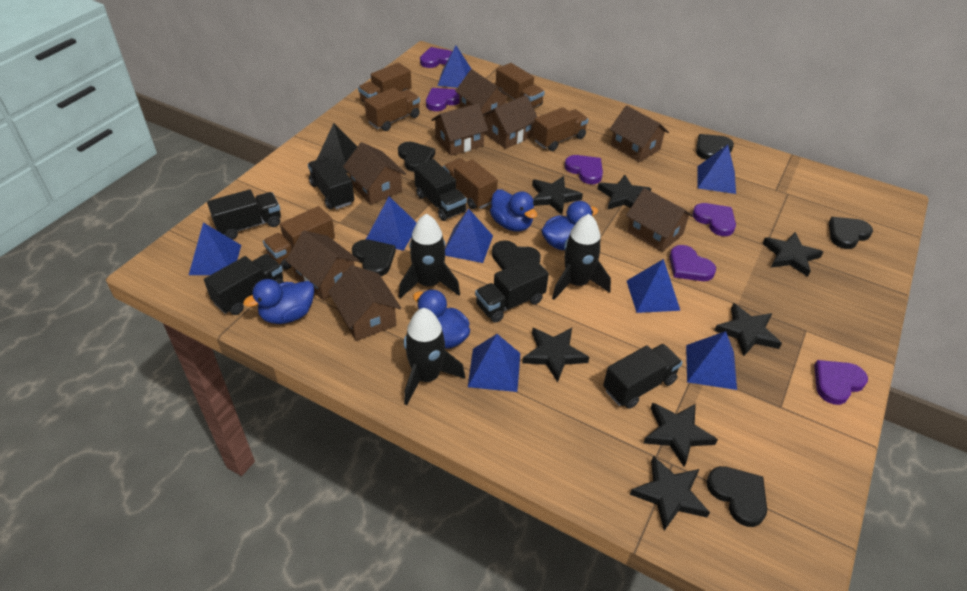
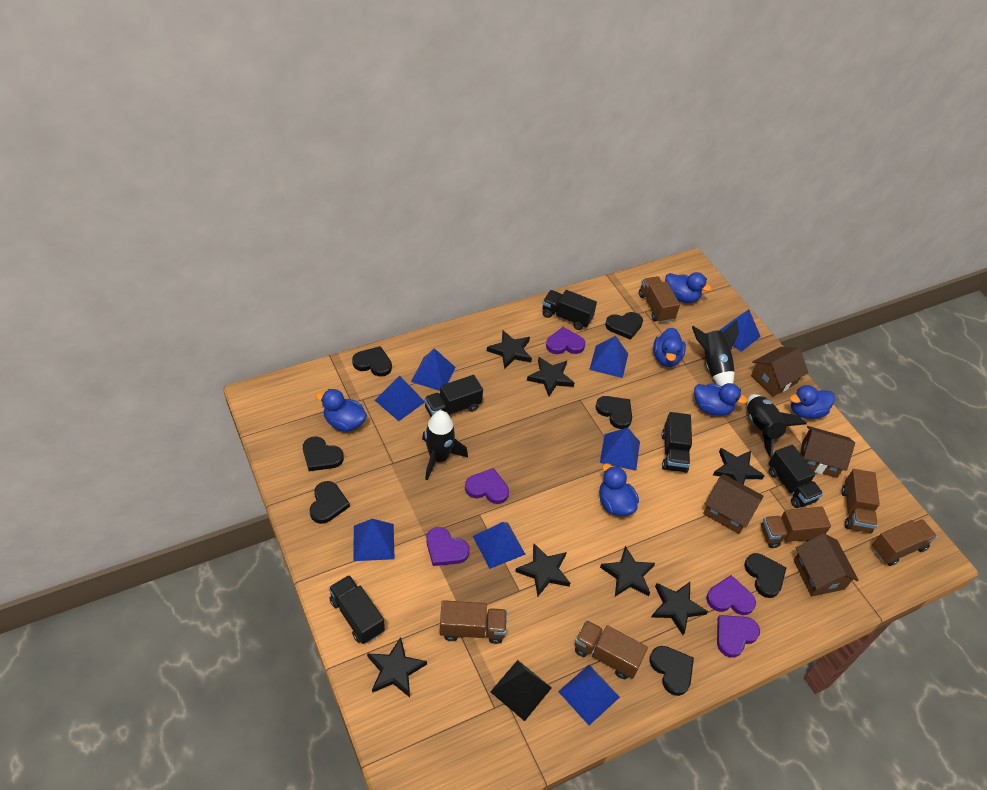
black heart: [352,239,396,276] [398,142,435,172] [492,240,541,270] [696,134,734,160] [706,466,767,527] [829,217,873,249] = 6 -> [303,437,344,471] [310,481,350,524] [352,346,392,377] [596,396,632,429] [605,312,643,340] [649,646,694,696] [744,553,787,598] = 7
black truck: [204,254,284,315] [207,189,281,240] [308,157,354,209] [414,159,467,221] [475,257,549,323] [603,344,683,409] = 6 -> [329,575,385,644] [424,375,483,417] [542,290,597,330] [662,412,692,473] [769,445,823,508] = 5
blue duck: [243,279,315,324] [413,289,470,349] [490,189,537,232] [541,201,598,250] = 4 -> [316,389,367,432] [599,463,639,516] [653,328,686,367] [665,272,712,303] [694,383,747,416] [790,385,835,419] = 6
brown house: [285,231,360,300] [328,265,401,341] [343,142,406,205] [431,103,488,156] [455,69,511,119] [483,95,537,149] [609,105,669,162] [626,188,693,252] = 8 -> [703,474,764,534] [751,347,808,397] [794,533,859,596] [801,426,855,478] = 4
purple heart: [420,47,452,68] [426,88,459,111] [565,155,603,184] [669,245,716,281] [692,203,736,236] [814,360,868,405] = 6 -> [426,527,470,566] [465,468,509,504] [546,327,585,354] [706,575,756,615] [717,615,760,658] = 5

